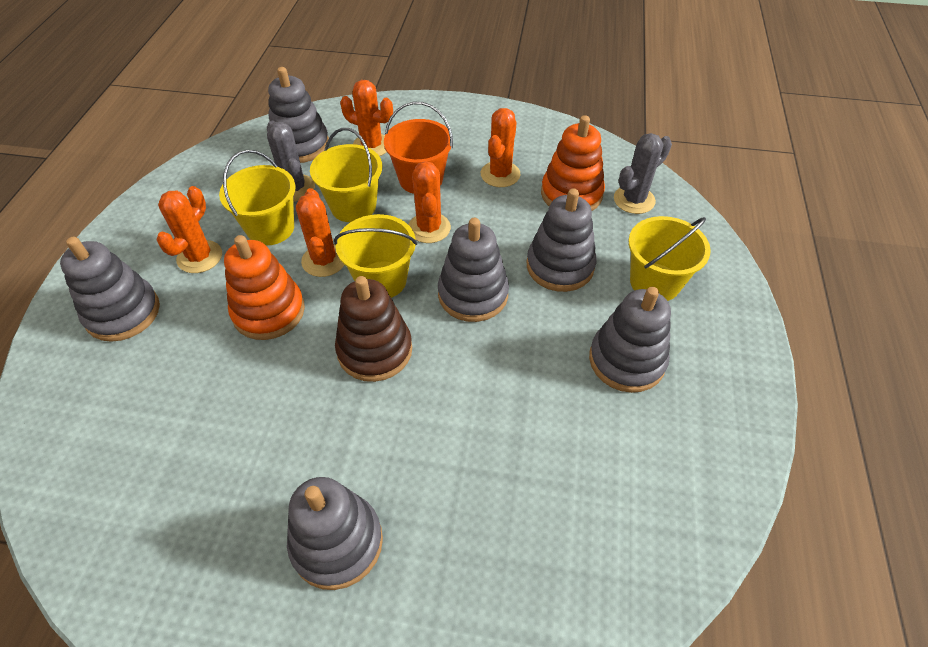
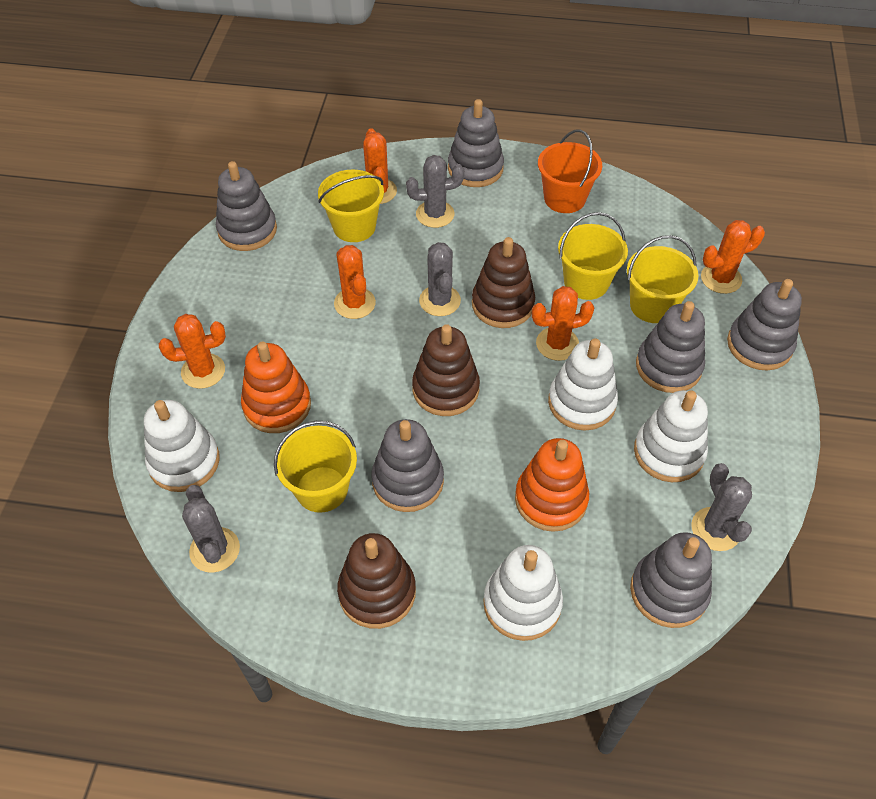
brown stacking toy: [335,276,412,382] = 1 -> [337,533,416,629] [412,324,480,416] [472,237,535,328] = 3
grey cactus: [267,121,315,202] [614,133,672,214] = 2 -> [182,485,240,573] [406,155,464,228] [419,242,461,316] [692,463,752,551] = 4
white stacking toy: none = 0 -> [144,400,220,492] [483,545,563,641] [548,338,618,431] [634,390,708,482] = 4

